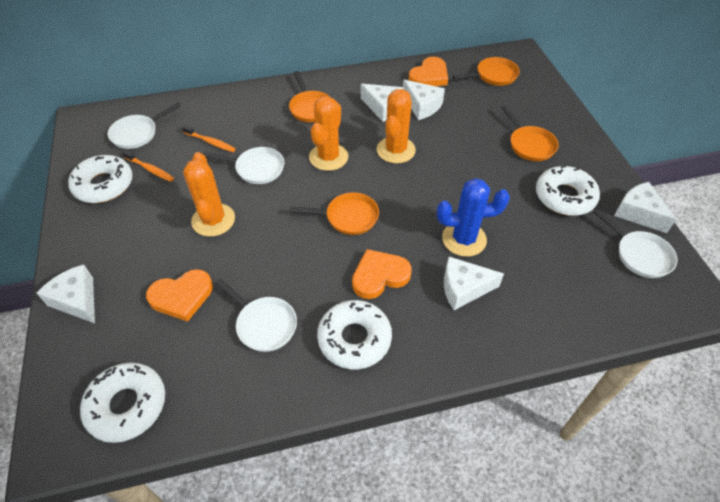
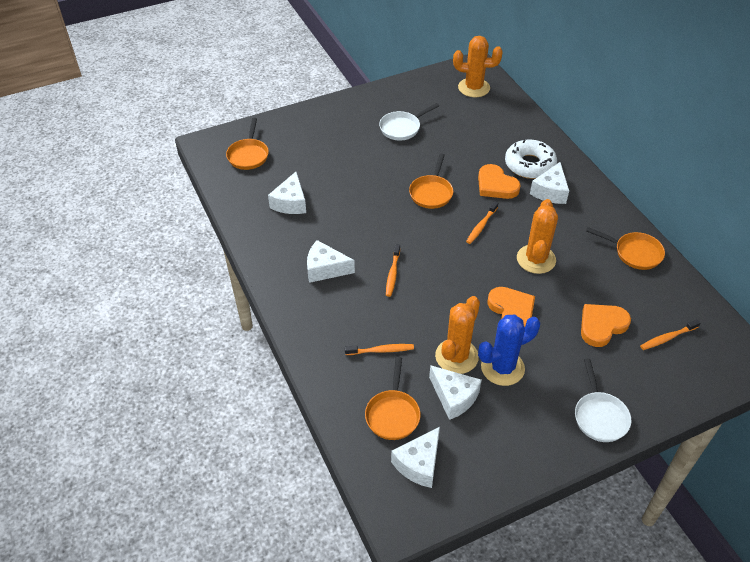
orange toothbrush: [122,150,174,182] [182,125,236,152] = 2 -> [345,344,414,355] [386,244,400,297] [466,201,498,244] [640,319,700,350] = 4
white donut: [68,155,133,203] [80,363,165,443] [317,300,392,369] [536,165,600,216] = 4 -> [505,139,557,179] = 1
white pan: [108,103,181,149] [203,147,284,184] [215,279,297,352] [593,209,677,278] = 4 -> [379,103,439,140] [575,358,631,442] = 2

